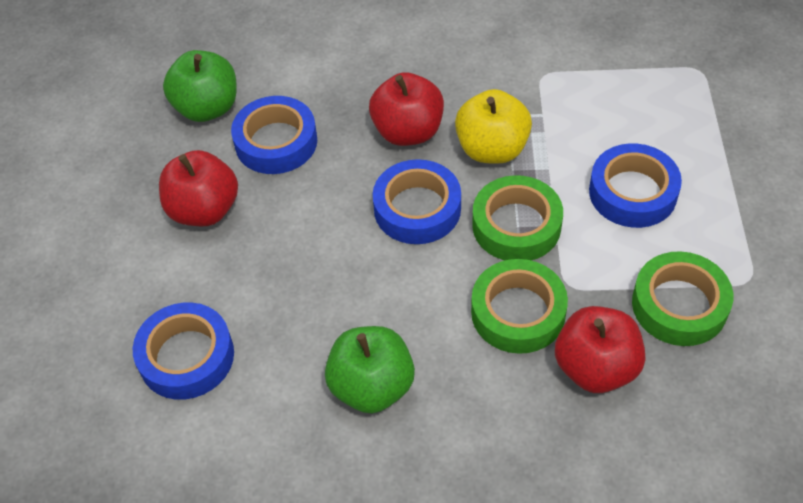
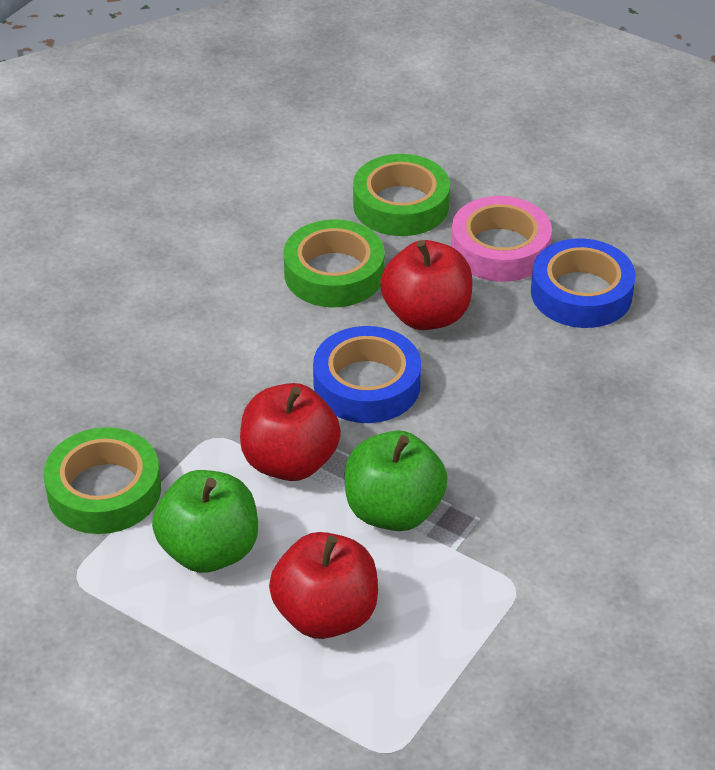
blue tape: [133,302,234,400] [231,96,317,174] [373,159,461,244] [589,143,682,228] = 4 -> [313,326,421,423] [531,238,636,328] = 2
pink tape: none = 0 -> [451,196,552,282] = 1
yellow apple: [455,89,532,164] = 1 -> none = 0

